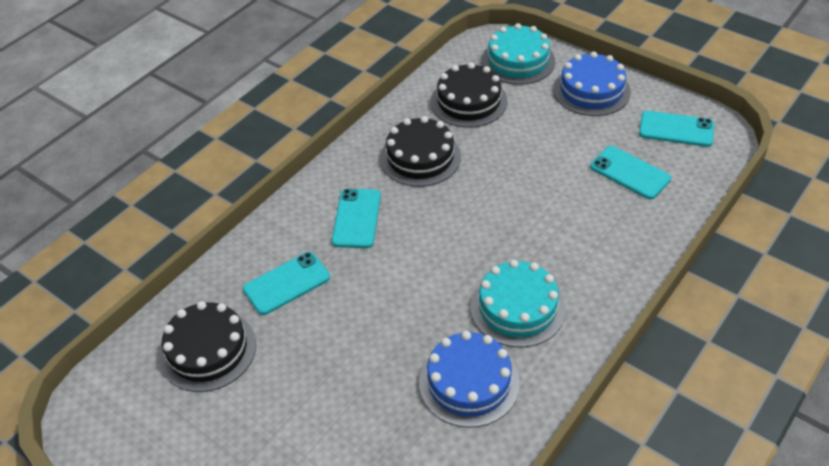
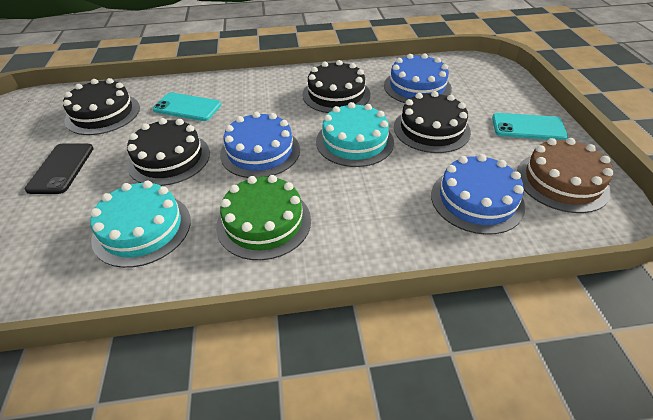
black cake: [159,301,256,392] [380,116,461,187] [431,62,507,128] = 3 -> [63,78,140,135] [127,118,210,186] [302,60,370,113] [394,91,471,153] = 4
black phone: none = 0 -> [25,144,94,194] = 1
blue cake: [419,331,520,428] [553,52,631,116] = 2 -> [220,111,300,178] [384,54,452,103] [431,154,525,235] = 3
brown cake: none = 0 -> [517,138,613,213] = 1
green cake: none = 0 -> [216,175,311,260] = 1
turquoise phone: [243,252,330,315] [332,189,381,248] [590,146,671,199] [639,111,714,147] = 4 -> [153,92,221,121] [492,113,568,140] = 2

